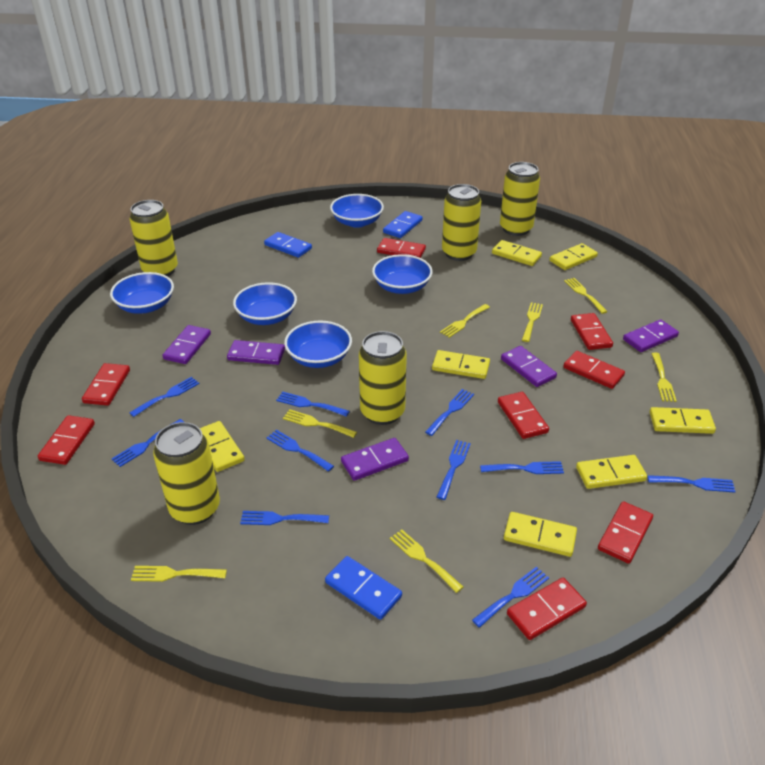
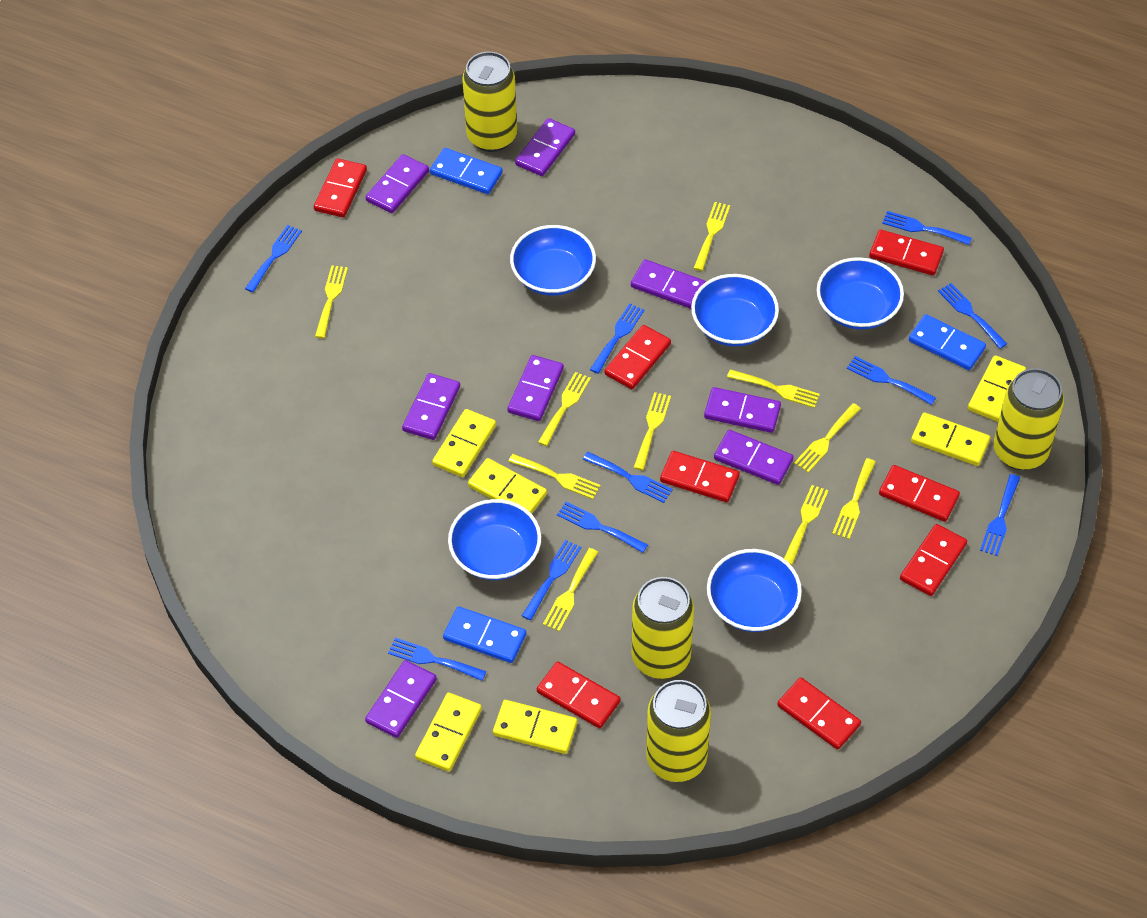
purple domino: [162,325,211,364] [227,340,285,365] [341,438,409,481] [501,346,557,387] [623,319,679,352] = 5 -> [365,660,437,738] [366,154,429,213] [402,373,460,440] [507,355,564,421] [515,118,575,176] [631,259,706,309] [704,387,781,433] [714,430,794,485] = 8
yellow can: [130,200,178,277] [153,422,220,525] [359,331,407,425] [442,184,481,261] [500,162,540,236] = 5 -> [462,52,517,152] [632,577,694,679] [646,680,711,782] [994,368,1064,470] = 4
yellow domino: [200,421,245,472] [432,350,490,379] [492,240,542,266] [504,512,577,557] [549,243,598,270] [576,455,647,489] [650,407,716,434] = 7 -> [415,692,482,772] [432,409,496,477] [468,458,547,514] [493,700,577,754] [911,413,991,466] [968,355,1026,422] = 6
yellow fork: [131,566,227,582] [283,409,357,438] [390,529,463,593] [440,304,490,338] [522,302,543,342] [564,278,608,314] [651,353,676,402] = 7 -> [315,265,348,338] [508,454,601,499] [538,372,591,446] [543,548,598,632] [633,392,671,470] [693,202,730,271] [727,369,820,408] [784,485,829,565] [794,403,861,473] [832,458,876,539] = 10

